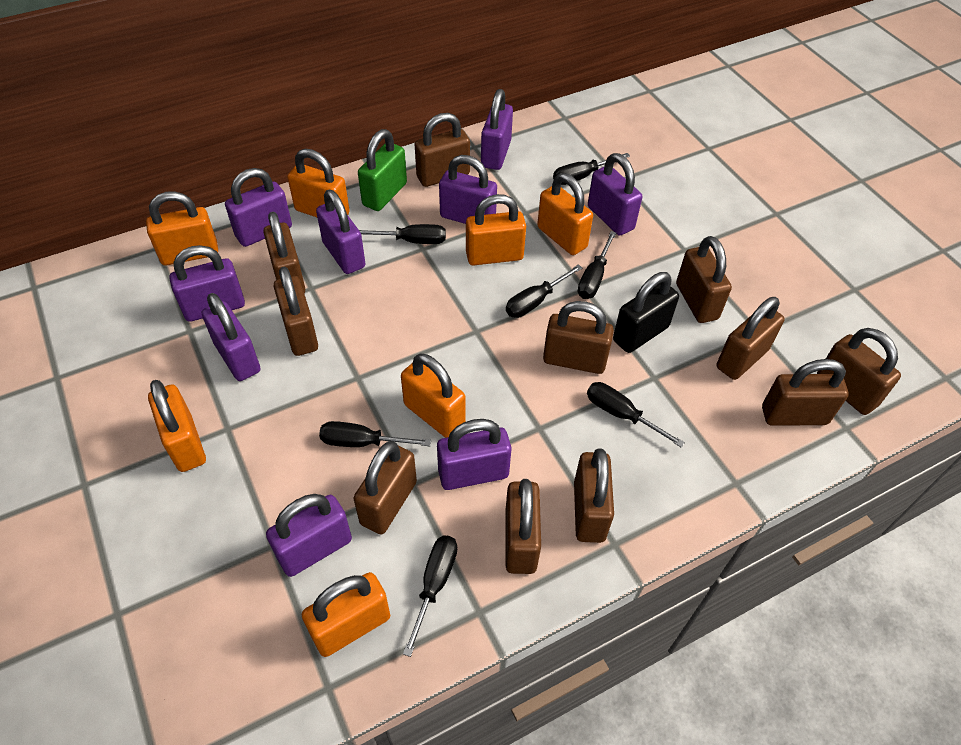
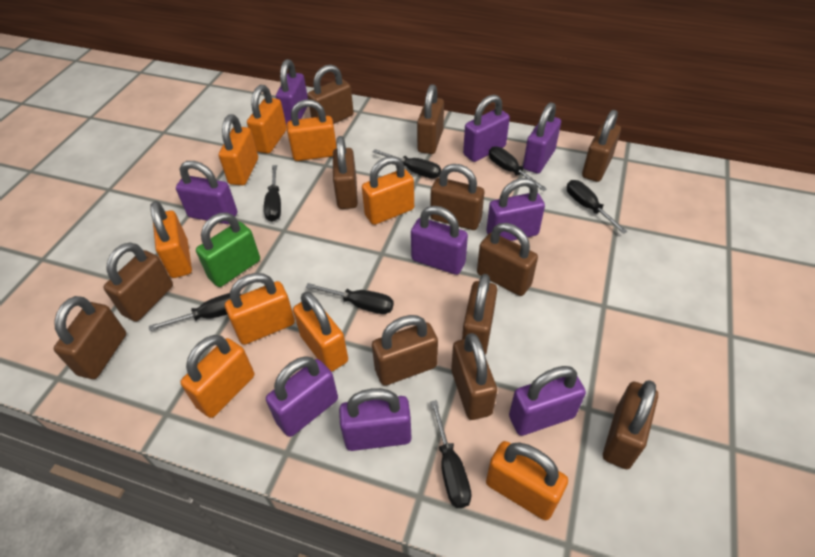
black padlock: [613,272,679,353] = 1 -> none = 0
brown padlock: [263,212,305,293] [273,267,318,356] [354,441,417,535] [415,113,470,187] [505,479,541,574] [543,301,614,374] [574,448,614,543] [676,236,732,323] [716,297,785,380] [762,359,849,426] [817,328,901,415] = 11 -> [54,296,126,379] [103,242,173,322] [307,64,354,124] [333,136,358,209] [372,315,438,386] [417,84,444,154] [430,164,484,230] [451,333,497,420] [462,274,497,355] [477,223,538,296] [582,110,621,182] [603,380,658,469] = 12
orange padlock: [146,191,218,265] [148,380,206,472] [287,149,350,217] [302,572,390,657] [401,354,466,438] [466,194,526,265] [537,173,593,255] = 7 -> [150,201,192,278] [180,335,254,418] [219,114,258,185] [225,273,295,345] [247,85,287,154] [287,99,337,161] [293,291,348,372] [362,156,414,225] [486,441,568,520] = 9

